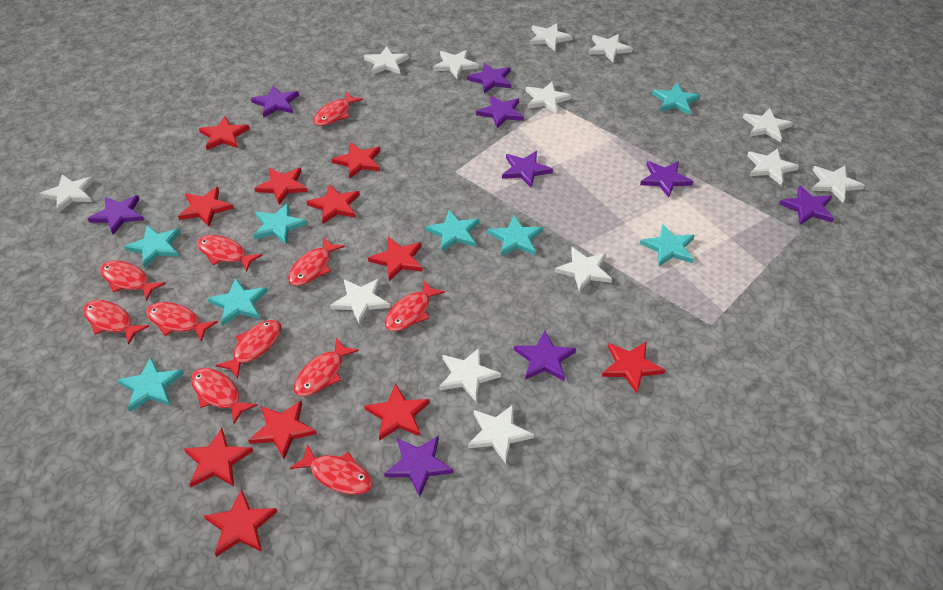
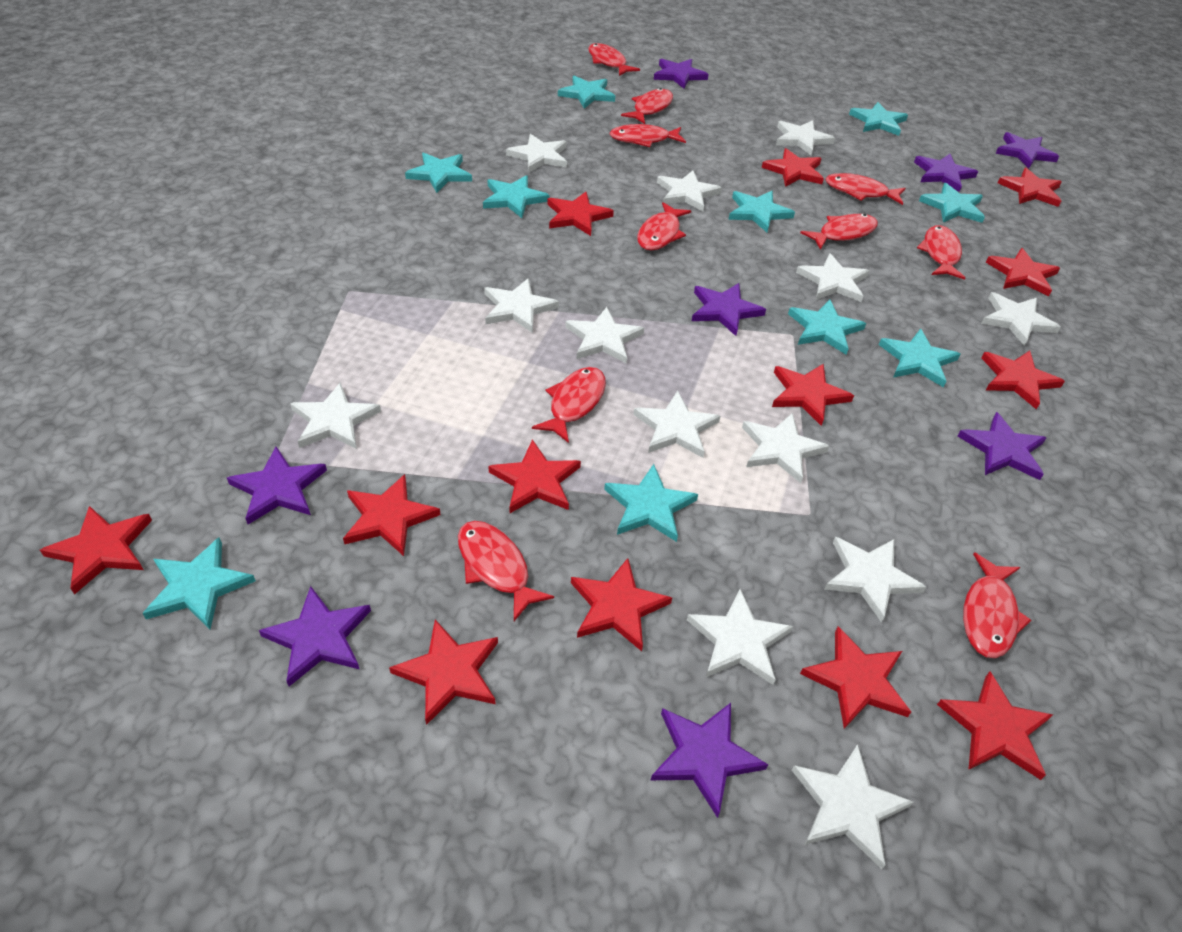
purple star: [88,195,144,235] [251,86,299,118] [384,436,454,497] [467,63,511,94] [476,95,524,128] [502,151,553,188] [514,331,576,381] [640,161,693,198] [779,185,834,225] = 9 -> [227,447,327,524] [259,586,371,686] [651,703,768,818] [654,59,709,89] [692,283,766,336] [914,154,978,192] [958,412,1046,480] [995,132,1059,169] = 8
red fish: [83,300,149,345] [100,260,166,301] [146,302,218,342] [191,368,257,424] [197,235,263,272] [216,320,281,379] [288,237,345,286] [290,444,373,495] [294,338,359,397] [313,92,363,126] [385,280,445,331] = 11 -> [458,521,554,621] [532,367,606,443] [588,43,640,76] [609,124,686,147] [621,88,673,124] [637,202,691,250] [800,214,878,250] [825,173,906,205] [917,225,965,280] [963,552,1031,658] = 10
red star: [178,187,234,227] [184,428,253,487] [199,116,249,150] [204,489,277,557] [248,401,317,459] [254,168,308,205] [307,184,360,224] [331,142,380,178] [364,383,430,441] [368,237,423,281] [602,341,665,393] = 11 -> [40,506,152,594] [343,474,440,556] [389,620,498,725] [488,439,581,513] [548,192,614,236] [571,558,672,651] [762,148,824,187] [772,364,854,426] [800,627,911,729] [937,672,1053,780] [981,351,1065,409] [986,248,1060,296] [998,168,1062,207] = 13
turquoise star: [117,357,184,412] [124,225,181,268] [207,278,268,326] [253,203,308,244] [425,210,479,251] [488,215,543,256] [640,224,695,266] [652,83,700,115] = 8 -> [142,538,256,630] [405,152,472,193] [483,175,549,218] [558,76,615,109] [604,464,698,542] [728,191,795,232] [788,300,866,354] [849,102,908,136] [879,329,961,388] [919,183,985,223] = 10

